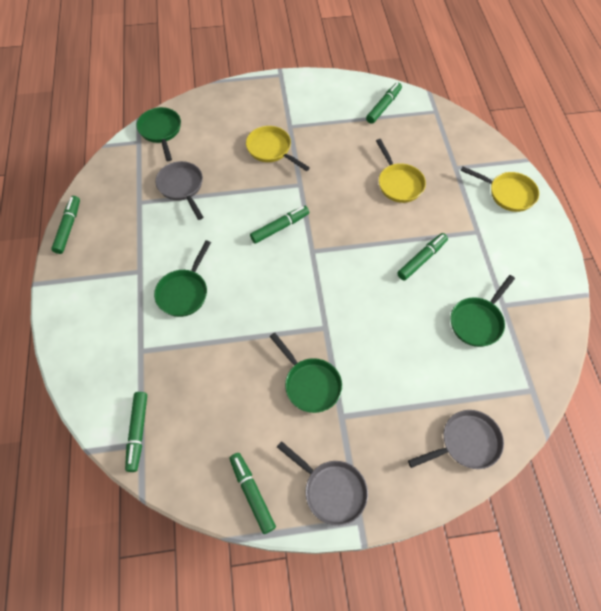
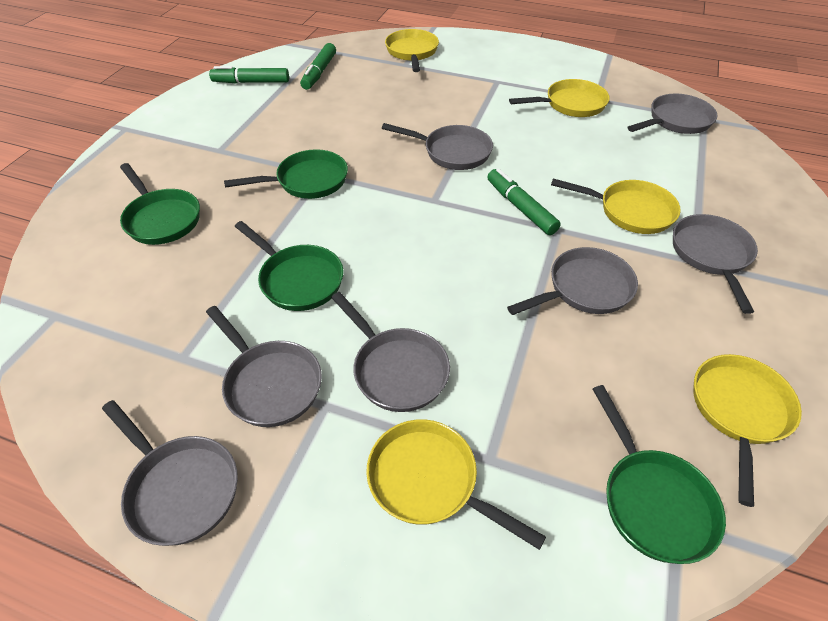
green marker: [51,196,80,254] [125,392,147,472] [229,453,276,534] [250,206,309,243] [366,83,402,124] [397,233,448,280] = 6 -> [209,66,289,83] [300,43,336,90] [487,168,561,235] = 3
grey pan: [155,161,203,220] [277,441,368,526] [408,410,504,469] = 3 -> [102,400,238,546] [206,306,322,427] [331,292,450,412] [382,123,493,170] [507,247,638,315] [627,94,718,134] [673,214,758,314] = 7
yellow pan: [246,126,310,171] [376,139,426,203] [461,167,539,212] = 3 -> [366,419,546,550] [385,29,439,72] [509,79,610,117] [551,178,681,234] [693,354,802,507] = 5

